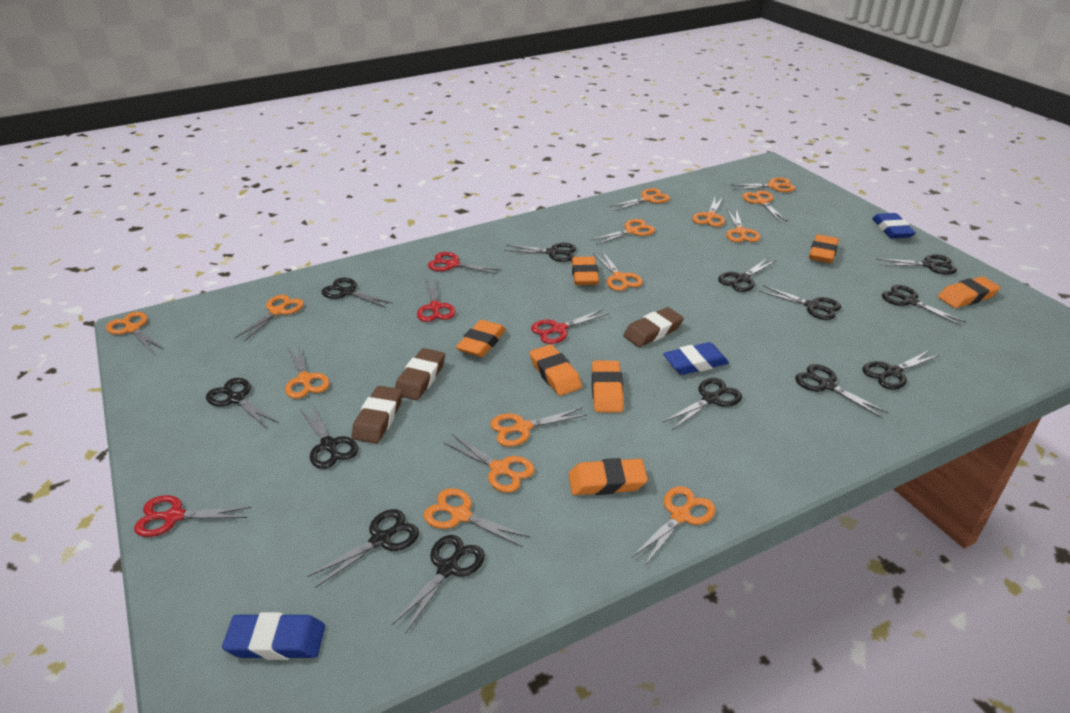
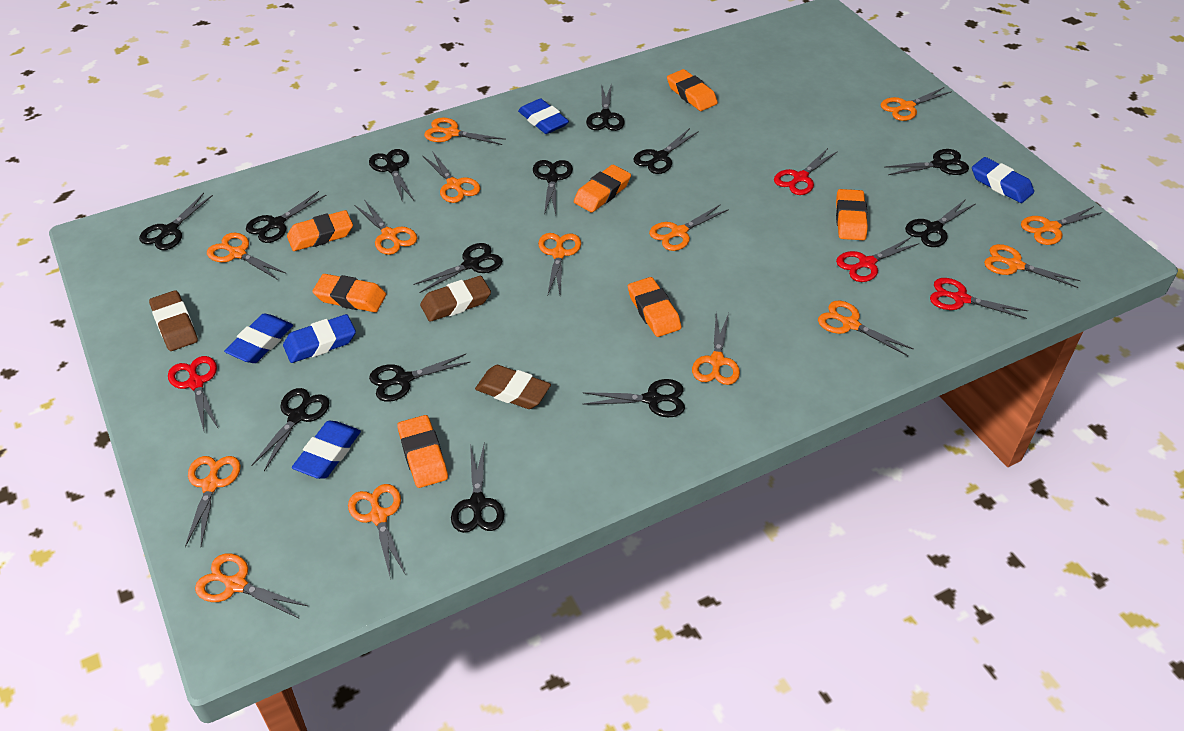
blue eraser: [222,612,325,660] [663,342,729,375] [872,213,916,239] = 3 -> [224,313,293,363] [283,314,356,363] [292,421,361,479] [518,99,569,134] [972,157,1034,203] = 5

